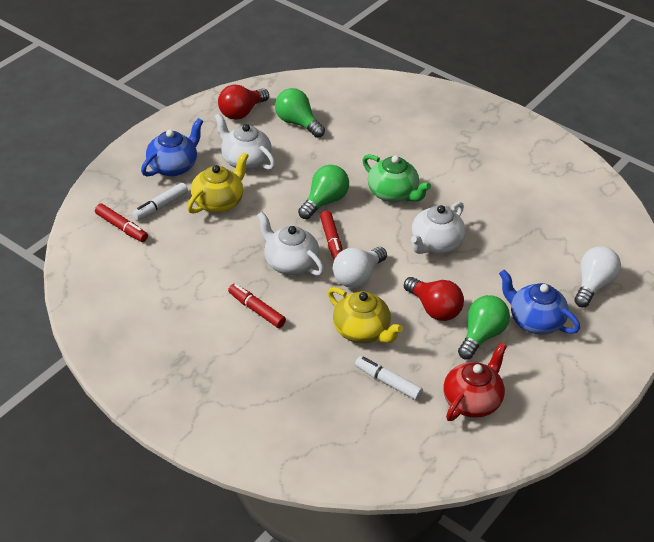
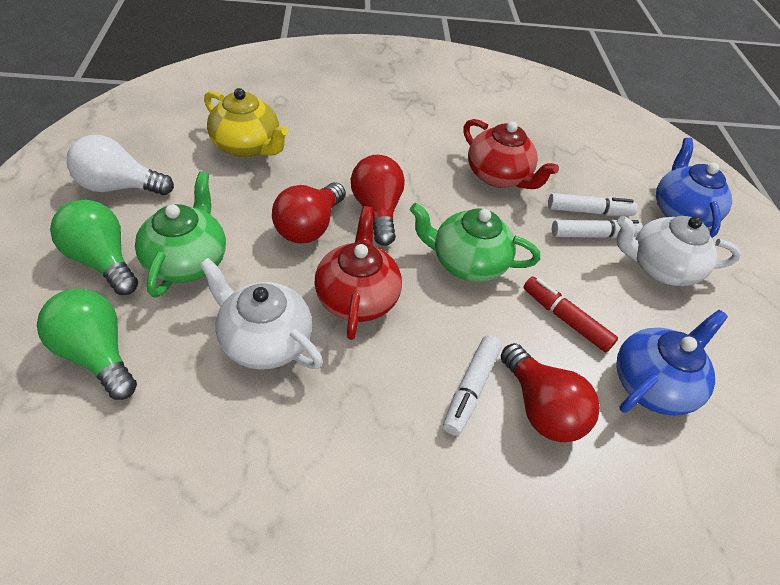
green light bulb: [275,88,325,138] [298,165,349,219] [458,295,510,360] = 3 -> [37,289,137,400] [50,200,138,295] = 2
green teapot: [362,154,431,203] = 1 -> [135,172,226,297] [410,203,540,282] = 2
red light bulb: [218,85,269,120] [404,277,464,321] = 2 -> [272,182,345,244] [351,155,405,246] [501,343,600,442] = 3
red marker: [95,204,148,242] [228,284,286,328] [320,211,343,259] = 3 -> [523,276,618,352] = 1
red teapot: [443,343,507,421] = 1 -> [315,206,402,340] [463,119,559,189] = 2
white light bulb: [333,247,387,288] [574,246,621,307] = 2 -> [67,135,174,195] = 1
white marker: [132,183,188,221] [355,356,423,400] = 2 -> [443,335,502,436] [548,193,638,216] [552,220,643,238] = 3
white teapot: [214,113,276,170] [257,212,324,276] [411,202,465,254] = 3 -> [199,258,323,370] [617,216,741,286] = 2
yellow teapot: [187,152,249,214] [328,287,403,343] = 2 -> [204,88,289,158] = 1

